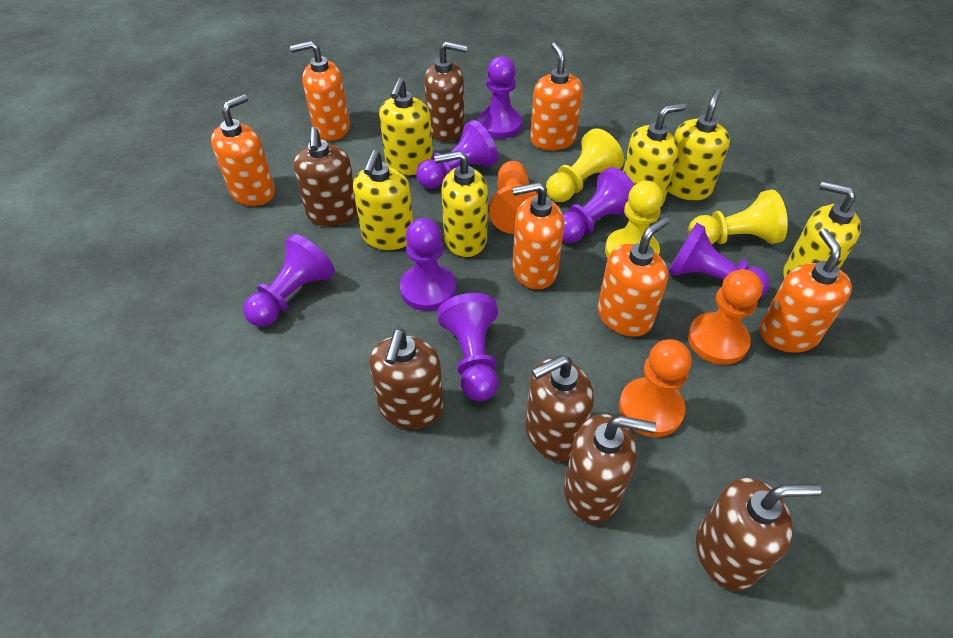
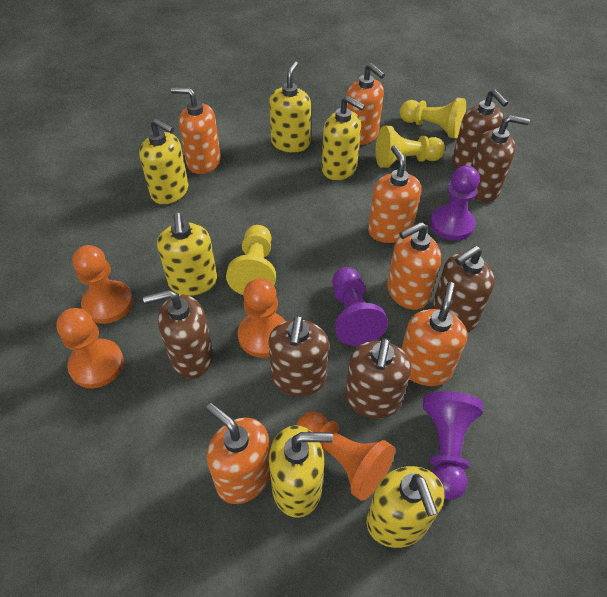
orange pawn: [489,161,538,234] [619,339,692,437] [688,269,763,365] = 3 -> [56,308,124,388] [72,245,133,324] [238,278,285,358] [296,411,395,501] = 4
purple pawn: [243,234,335,327] [400,218,456,311] [416,120,498,189] [437,293,498,401] [478,56,522,139] [562,167,634,243] [668,223,769,297] = 7 -> [332,267,388,346] [423,391,483,500] [430,166,480,241] = 3

